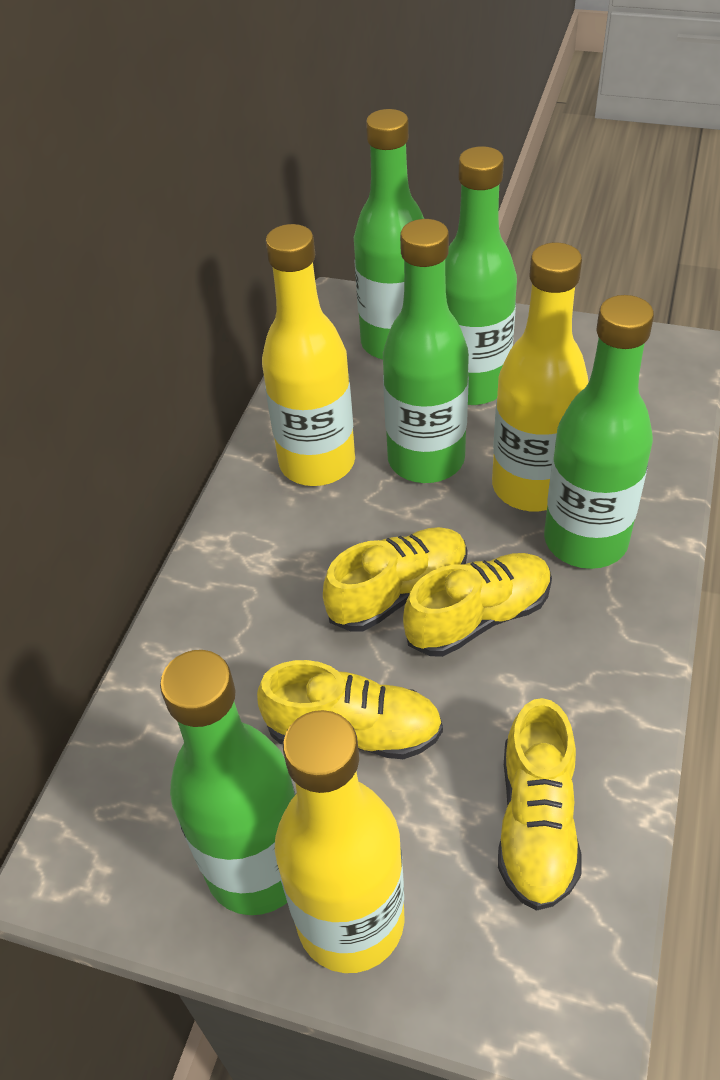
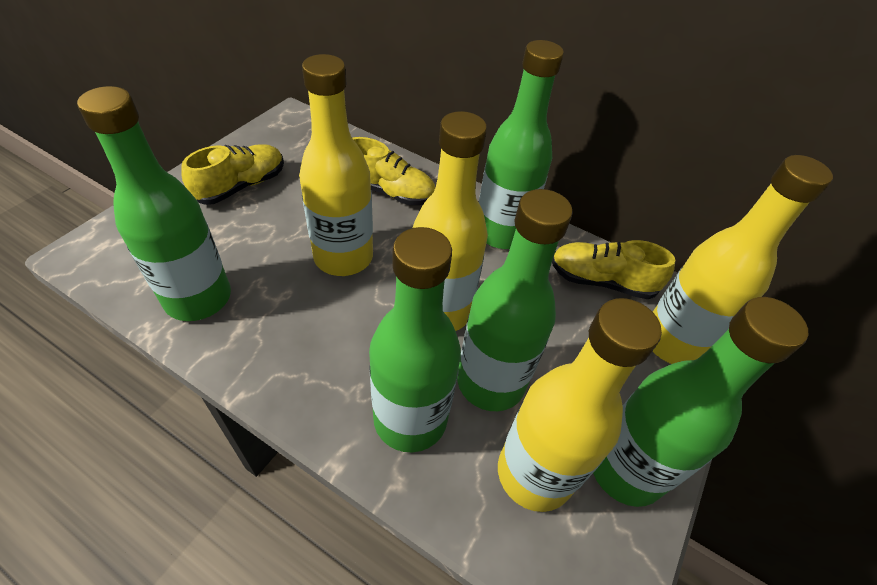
yellow bottle: [262,224,355,486] [275,710,405,973] [492,243,588,511] = 3 -> [299,54,373,276] [413,111,488,331] [498,298,662,512] [653,155,833,364] = 4
yellow shoe: [257,660,443,759] [323,527,468,632] [403,553,552,657] [498,698,582,911] = 4 -> [181,144,284,205] [352,137,436,205] [552,240,676,299] = 3

